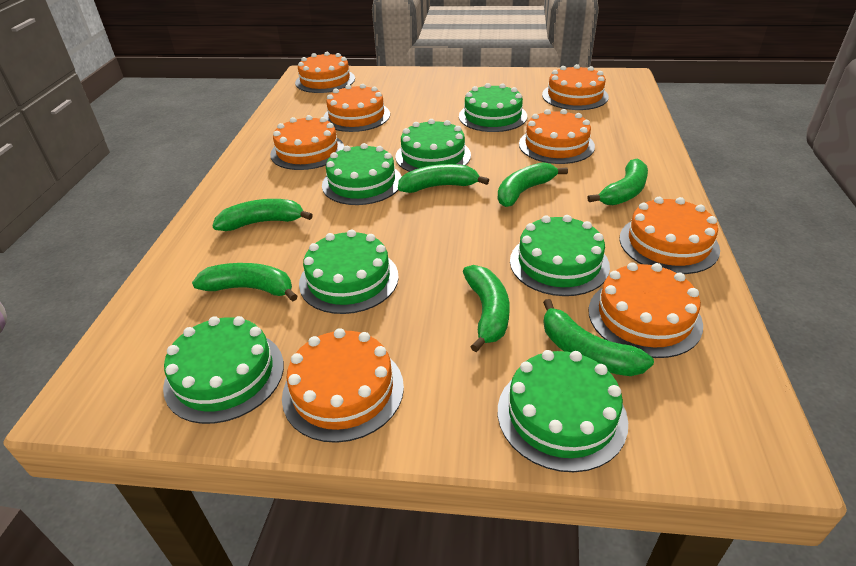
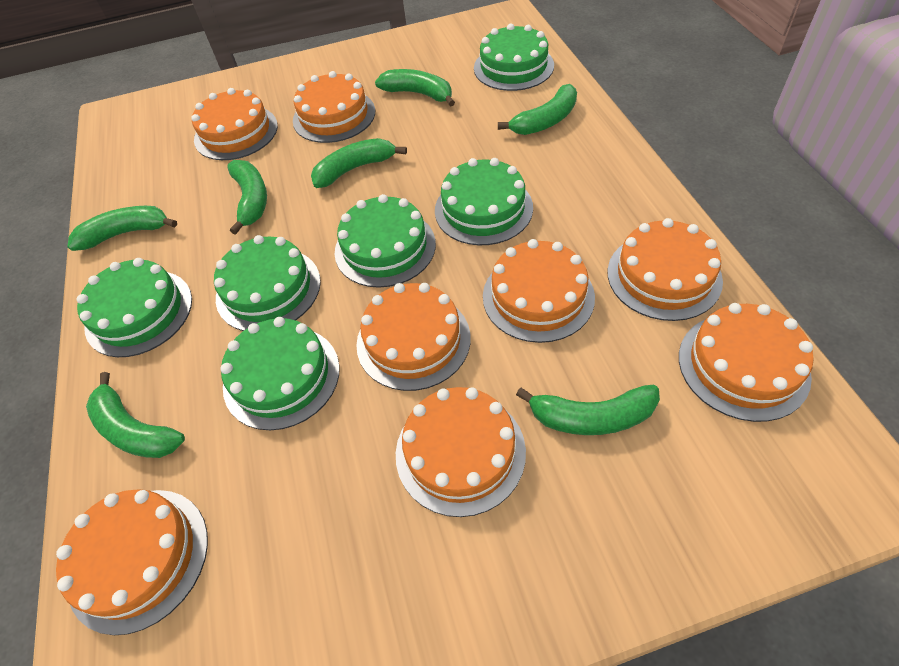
green cake: [163,316,284,424] [299,229,399,314] [322,143,402,205] [396,119,471,172] [459,83,527,132] [498,350,628,472] [510,215,610,296] = 7 -> [77,258,192,357] [214,235,321,331] [220,317,340,430] [335,194,436,288] [435,158,533,245] [474,24,554,91] = 6

